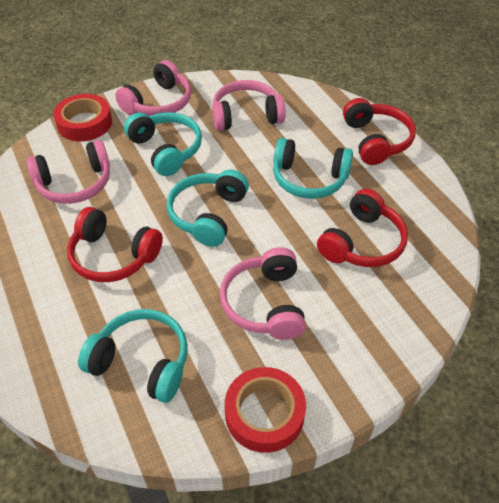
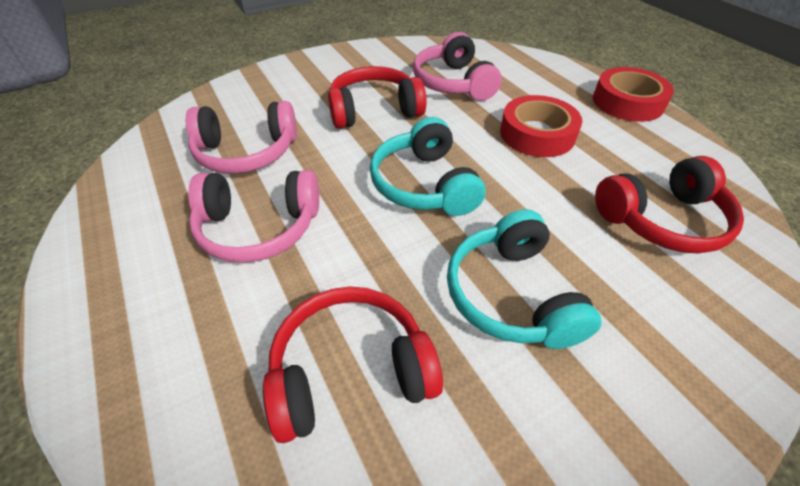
pink headphones: [26,140,110,204] [115,60,191,116] [212,80,286,131] [220,247,306,340] = 4 -> [186,101,297,173] [188,170,319,263] [413,32,502,101] = 3
turquoise headphones: [78,309,188,403] [124,112,202,176] [167,170,249,247] [273,138,353,199] = 4 -> [370,117,486,216] [447,209,602,349] = 2

